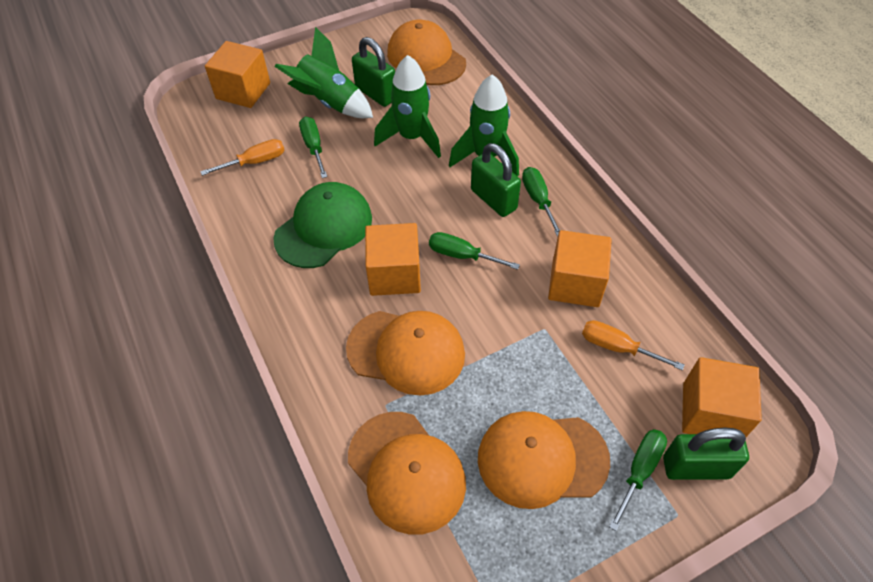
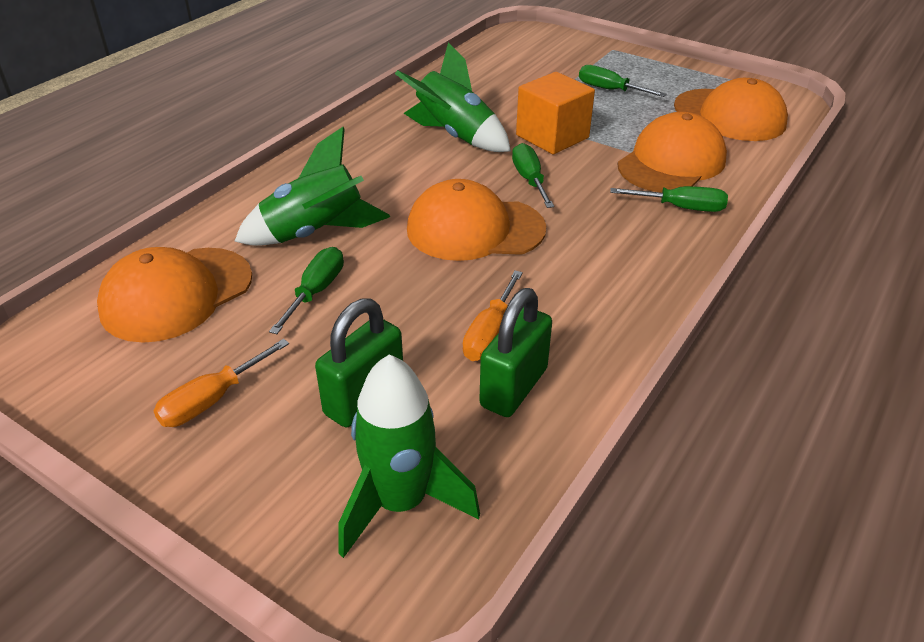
green cap: [273,182,372,268] = 1 -> none = 0
green padlock: [352,37,395,107] [471,143,521,217] [663,428,749,480] = 3 -> [315,298,403,427] [479,288,552,417] = 2
orange cube: [205,41,270,108] [365,223,421,296] [548,230,612,307] [682,357,762,437] = 4 -> [516,72,595,154] = 1

